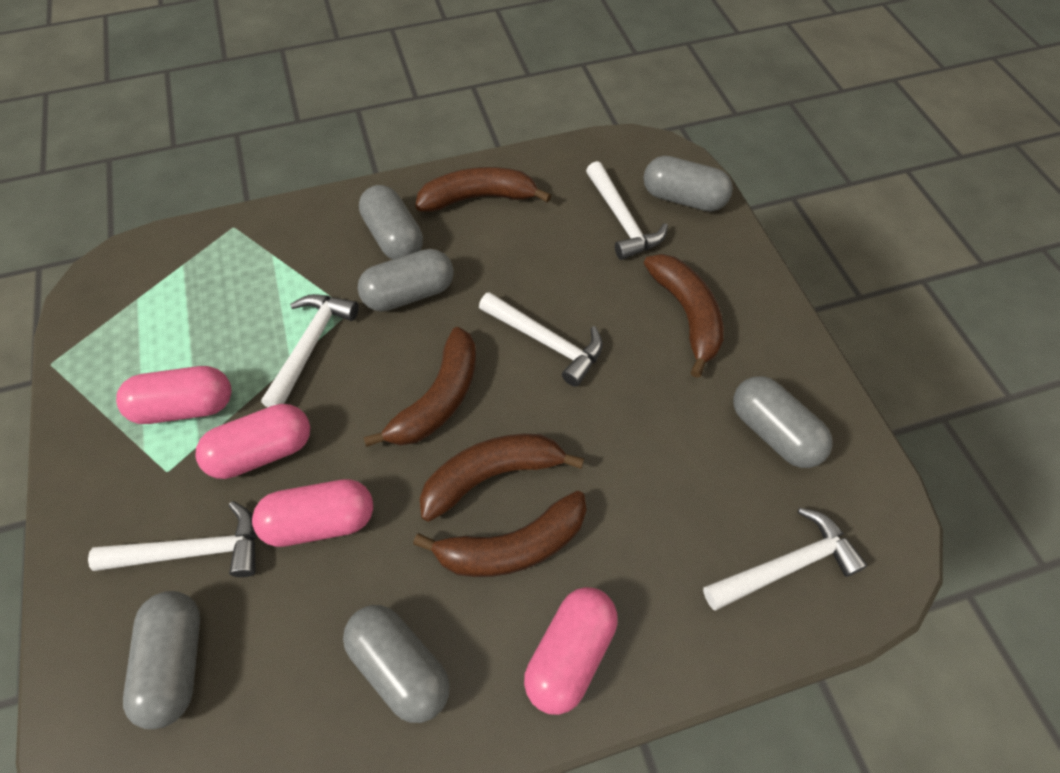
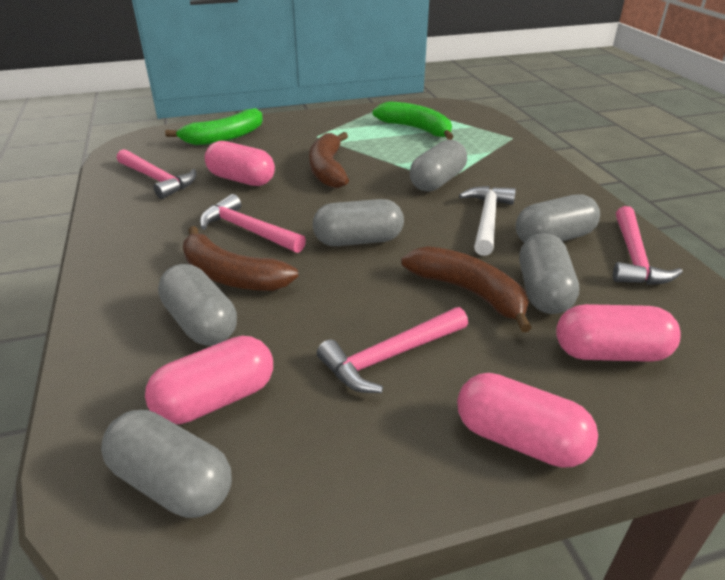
brown banana: [363,327,476,447] [413,491,587,577] [415,167,551,212] [420,434,584,522] [644,254,724,378] = 5 -> [183,226,298,291] [309,132,349,188] [401,246,532,332] = 3
green banana: none = 0 -> [165,108,263,145] [372,101,453,140] = 2
pink hammer: none = 0 -> [117,149,196,199] [200,194,306,253] [317,307,468,393] [613,206,683,285] = 4
white hammer: [88,501,257,577] [261,294,359,407] [479,292,603,387] [586,161,668,260] [703,508,867,610] = 5 -> [459,186,516,256] = 1

